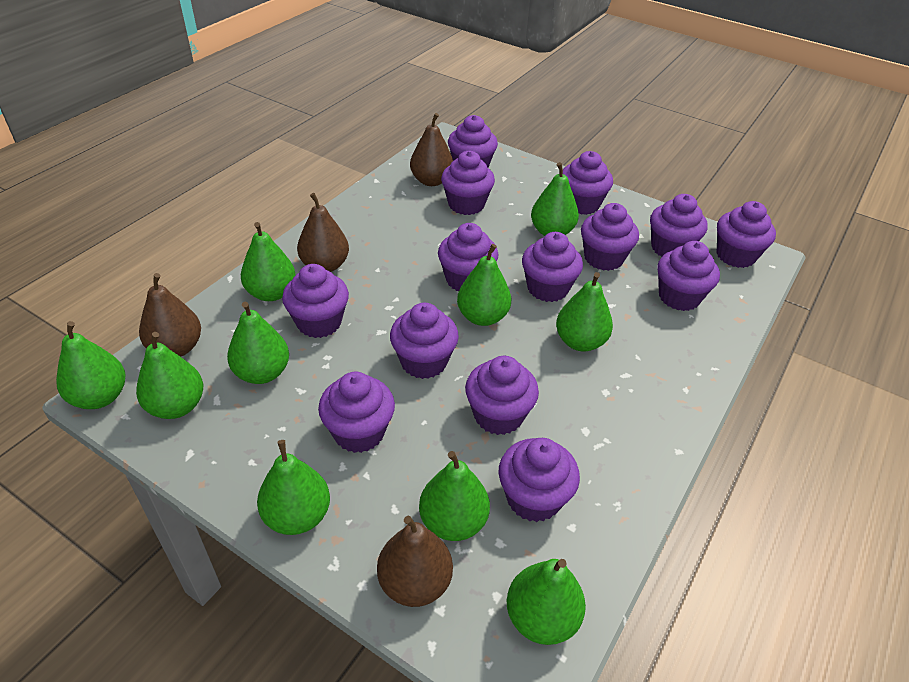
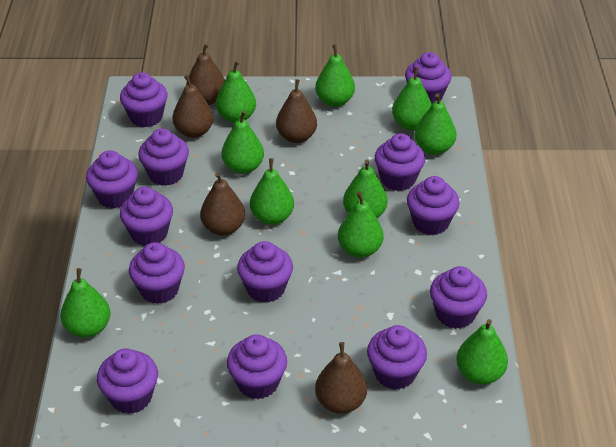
brown pear: [139,273,201,357] [297,193,349,272] [377,516,453,607] [410,113,453,186] = 4 -> [172,75,214,138] [186,43,225,105] [200,172,245,236] [276,79,317,143] [315,342,367,414] = 5
purple cupcake: [282,264,349,338] [318,372,395,453] [390,303,459,379] [438,223,498,291] [441,151,495,215] [448,115,498,167] [465,356,539,435] [498,438,580,522] [522,232,583,302] [563,151,613,215] [581,203,639,271] [650,194,708,257] [657,241,720,311] [717,201,776,268] = 14 -> [86,150,138,208] [97,348,158,414] [120,72,168,127] [120,187,173,246] [129,242,185,304] [138,128,189,186] [227,334,287,399] [237,241,293,303] [367,325,427,390] [375,133,425,191] [405,52,452,104] [407,176,459,235] [430,266,487,329] = 13

